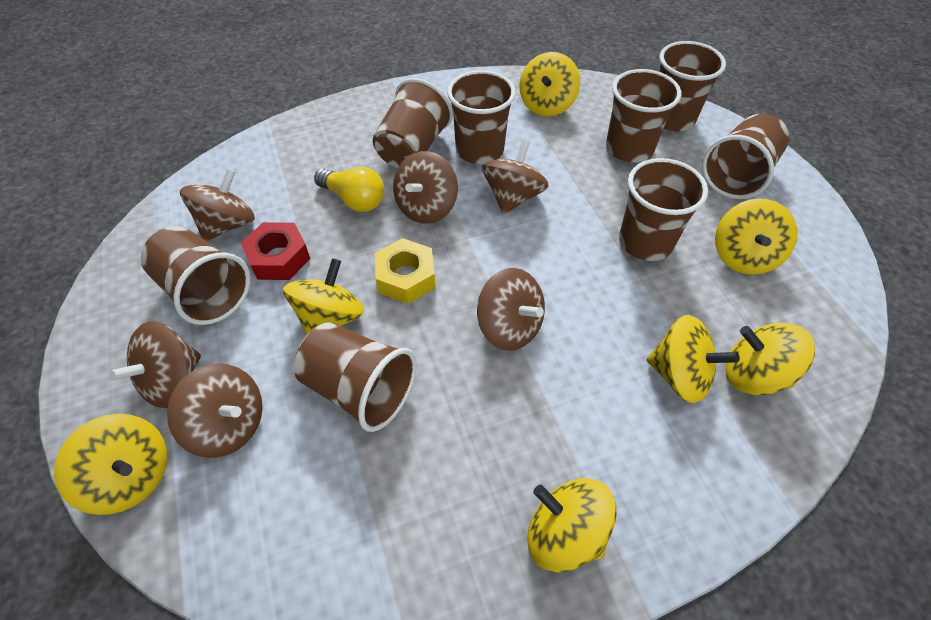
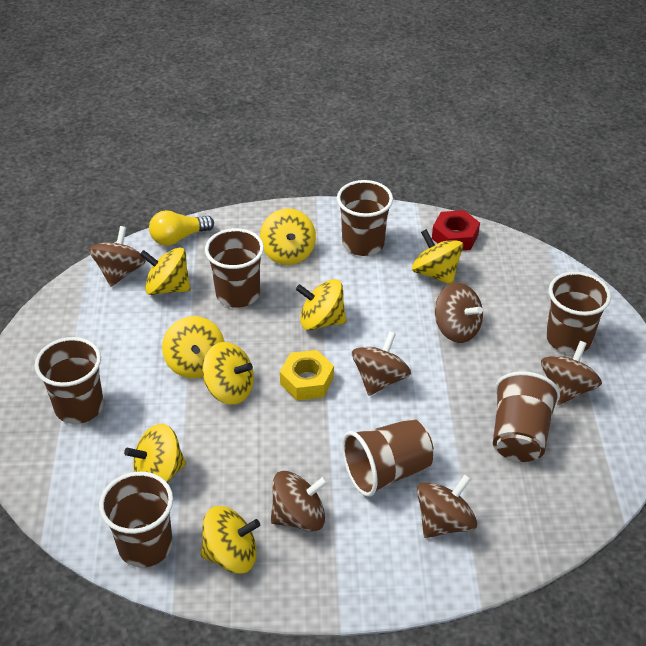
brown cup: [140,226,251,325] [294,322,417,432] [373,78,453,168] [447,70,516,164] [606,69,681,163] [619,158,708,261] [659,41,726,132] [702,113,789,199] = 8 -> [35,337,104,424] [99,471,173,568] [205,228,264,308] [337,180,393,256] [342,419,434,497] [493,371,560,462] [546,271,611,354] = 7
yellow spinning top: [54,414,167,515] [283,258,364,335] [519,52,580,117] [527,478,617,572] [647,315,739,403] [715,199,798,275] [726,323,815,395] = 7 -> [124,424,186,483] [140,247,191,295] [162,316,224,378] [201,506,260,574] [202,342,254,405] [260,208,316,265] [296,279,346,330] [412,229,463,284] = 8

